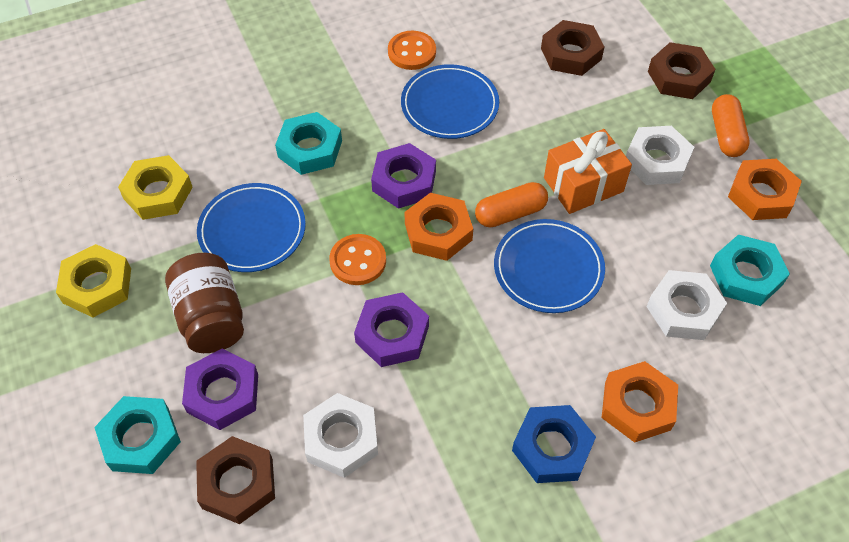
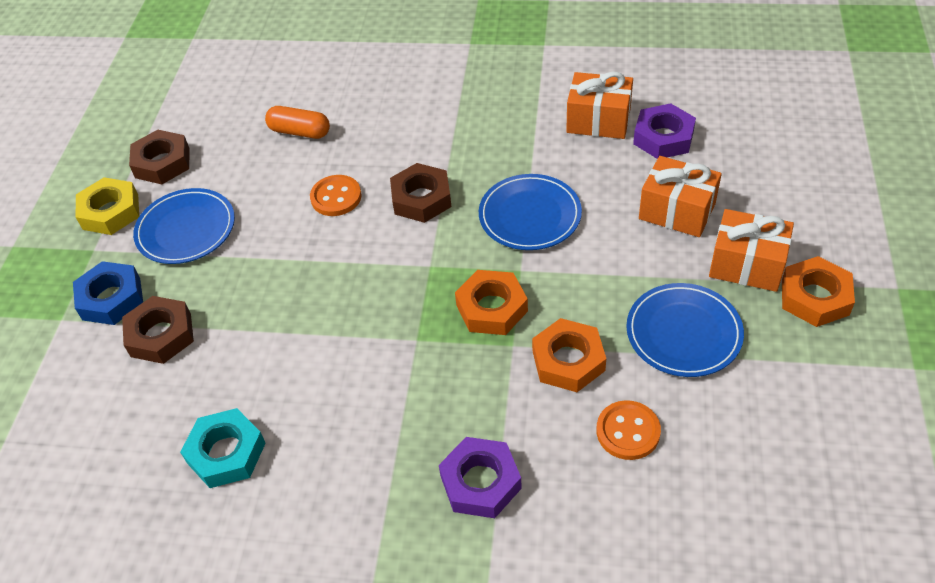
brown jar: [165,253,244,353] = 1 -> none = 0
orange capsule: [475,182,548,228] [712,94,750,157] = 2 -> [265,106,330,139] = 1
orange gift: [544,129,632,214] = 1 -> [566,72,633,139] [639,156,722,237] [709,209,794,292] = 3
purple nut: [182,349,258,430] [354,292,429,367] [371,143,436,209] = 3 -> [439,437,522,518] [633,103,696,159] = 2
turquoise nut: [94,396,181,474] [275,112,342,175] [710,234,790,306] = 3 -> [180,408,266,488] = 1
white nut: [303,393,378,478] [626,126,694,185] [646,270,727,340] = 3 -> none = 0
yellow nut: [56,244,131,317] [118,155,193,220] = 2 -> [76,177,139,235] = 1

